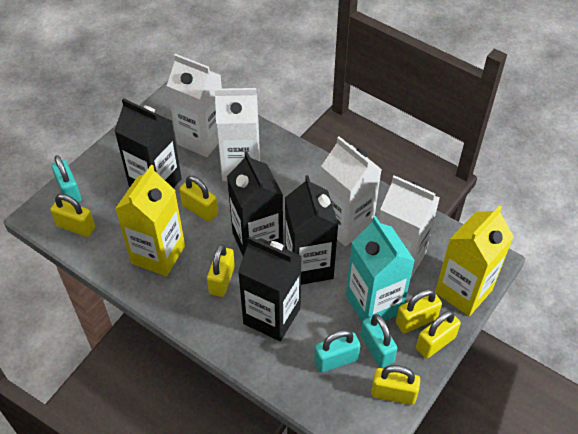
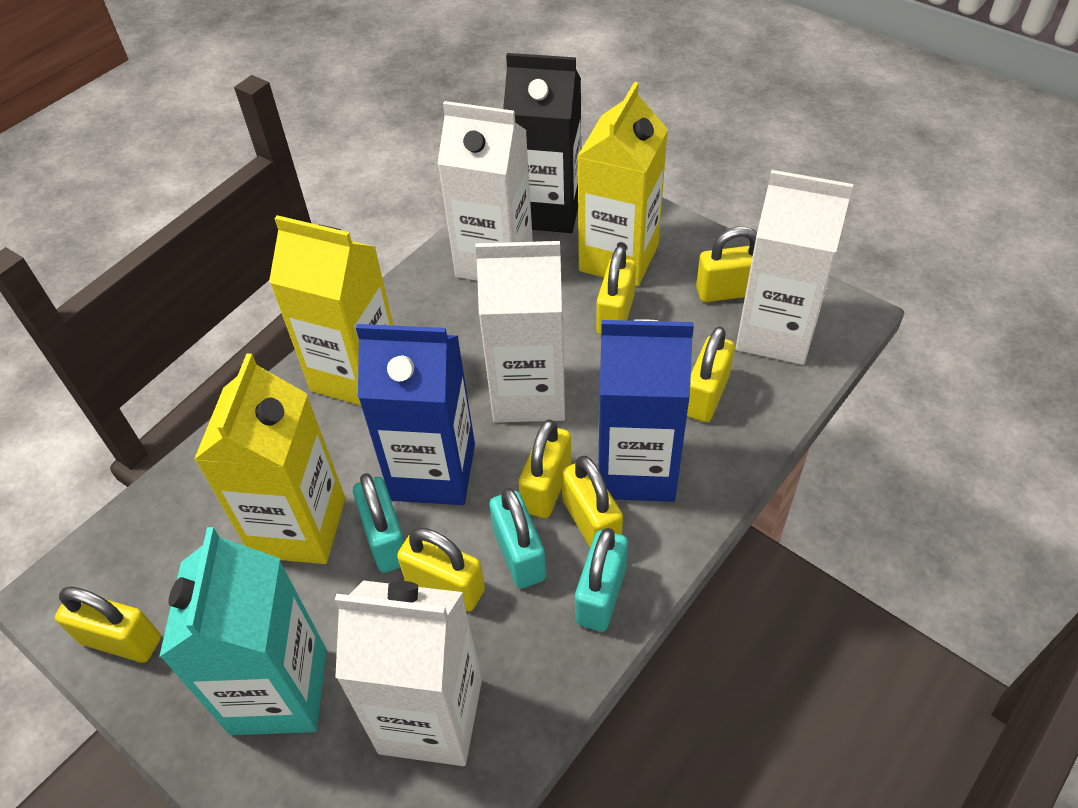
black carton: [114,98,182,188] [227,151,283,256] [238,236,302,341] [285,175,338,285] = 4 -> [503,53,581,233] = 1
blue carton: none = 0 -> [356,324,475,505] [598,319,694,502] = 2
yellow carton: [115,165,185,276] [435,205,514,316] = 2 -> [194,353,345,564] [269,215,394,405] [577,82,668,286] = 3
yellow padlock: [50,194,95,237] [179,176,218,222] [207,244,235,297] [371,365,420,405] [396,289,442,333] [416,310,461,359] = 6 -> [55,587,161,663] [397,528,485,611] [518,419,571,518] [561,456,623,547] [596,246,636,335] [687,326,735,422] [696,227,757,302] = 7

